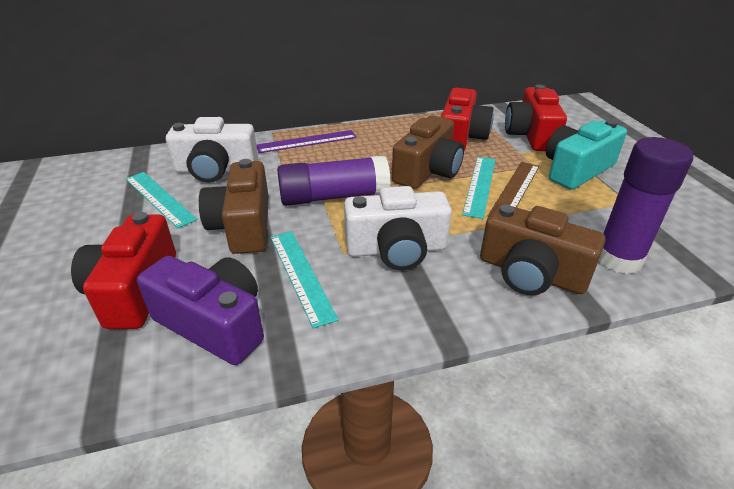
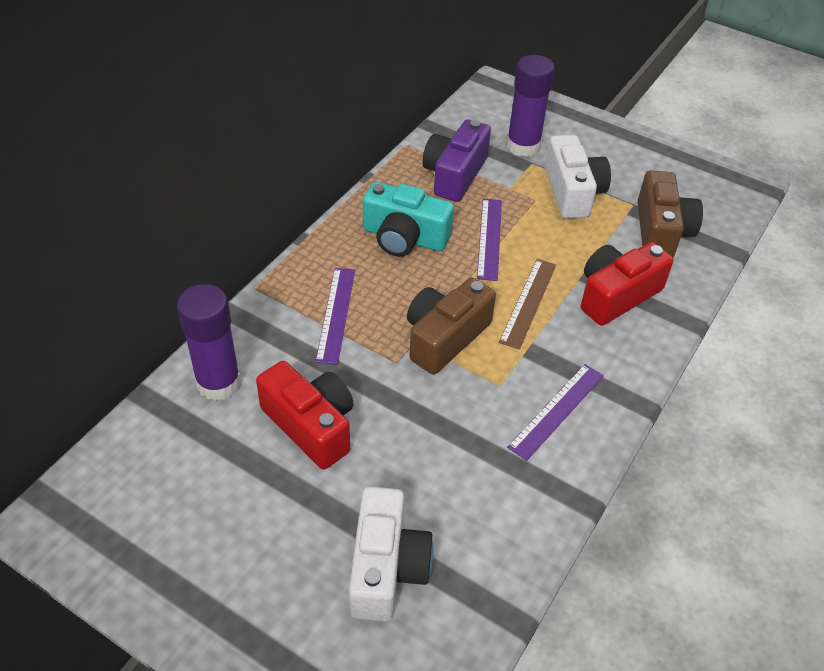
brown camera: [199,159,269,254] [392,116,464,189] [480,204,606,295] = 3 -> [407,278,496,374] [637,170,703,257] = 2
purple ruler: [256,130,357,153] = 1 -> [315,268,355,364] [477,198,502,281] [507,364,604,461] = 3
red camera: [71,212,176,329] [441,88,494,151] [505,84,567,151] = 3 -> [256,361,354,470] [581,242,673,326] = 2
turquoise ruler: [126,172,198,228] [270,231,339,329] [462,157,496,219] = 3 -> none = 0

